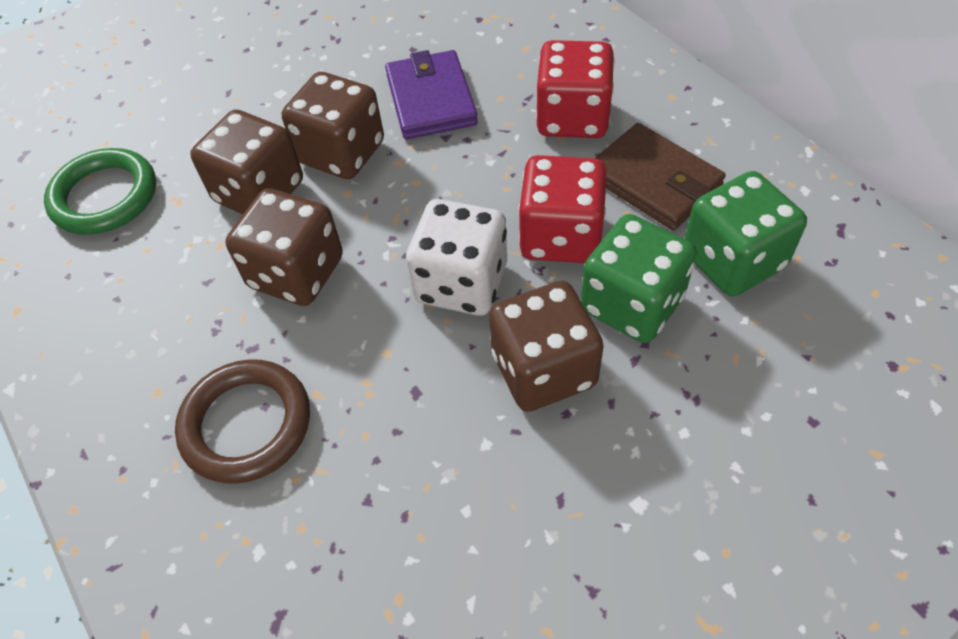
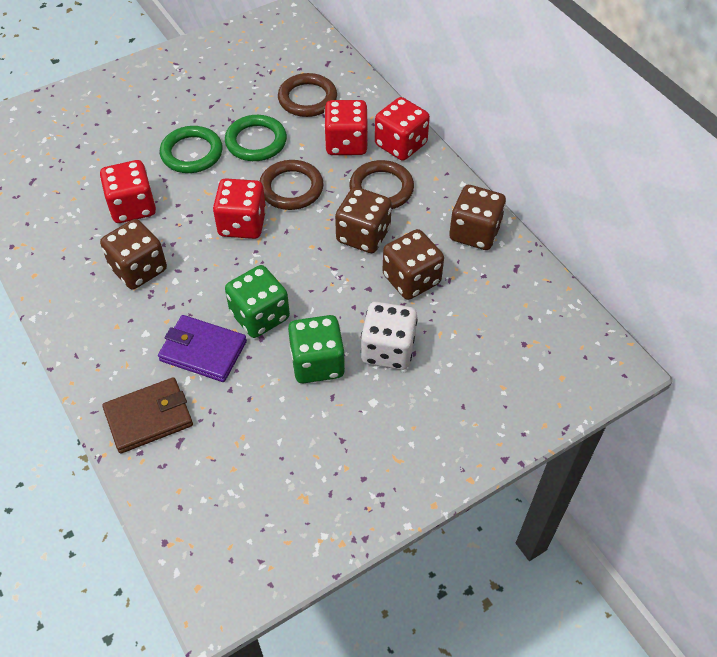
brown ring: [175,359,310,484] = 1 -> [260,160,324,210] [278,73,337,117] [350,160,414,209] = 3
green ring: [44,148,156,235] = 1 -> [160,126,223,173] [225,115,287,161] = 2
red dice: [518,155,607,263] [536,40,614,138] = 2 -> [100,160,156,223] [213,178,266,239] [324,100,368,155] [375,97,430,161] = 4

